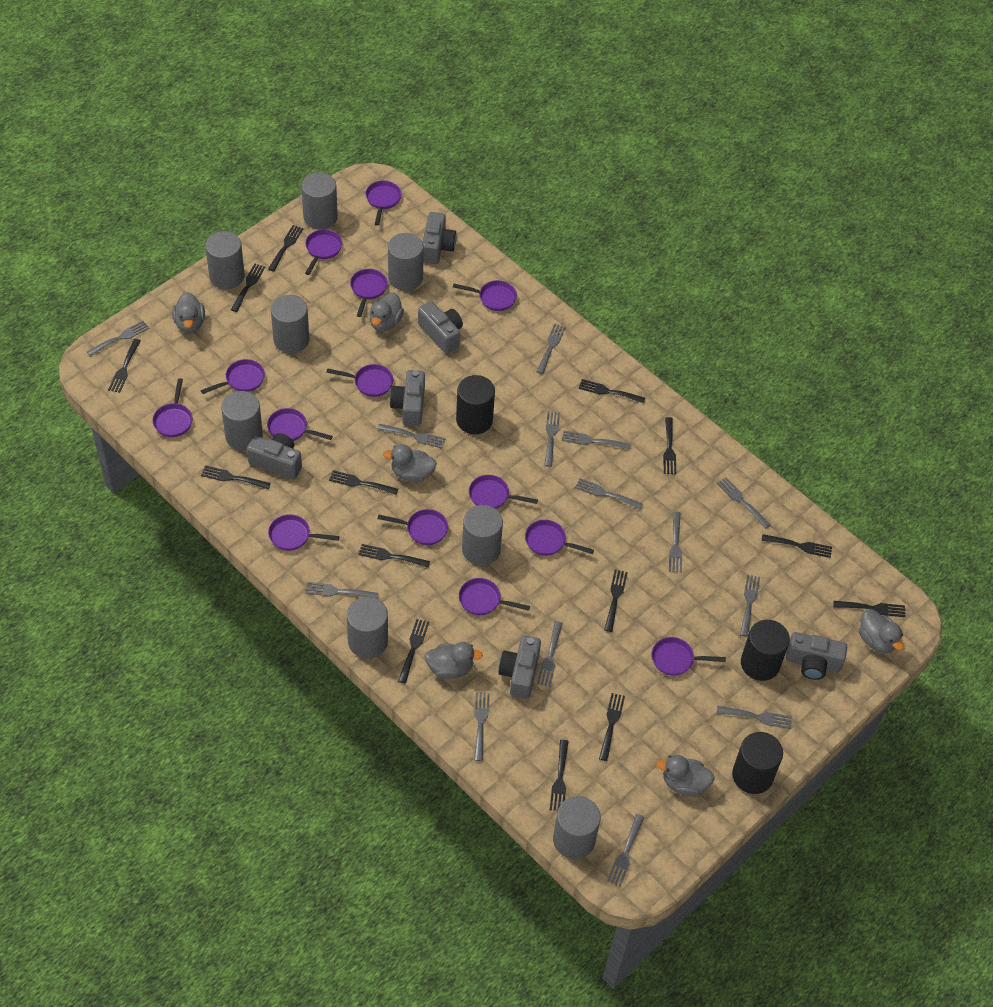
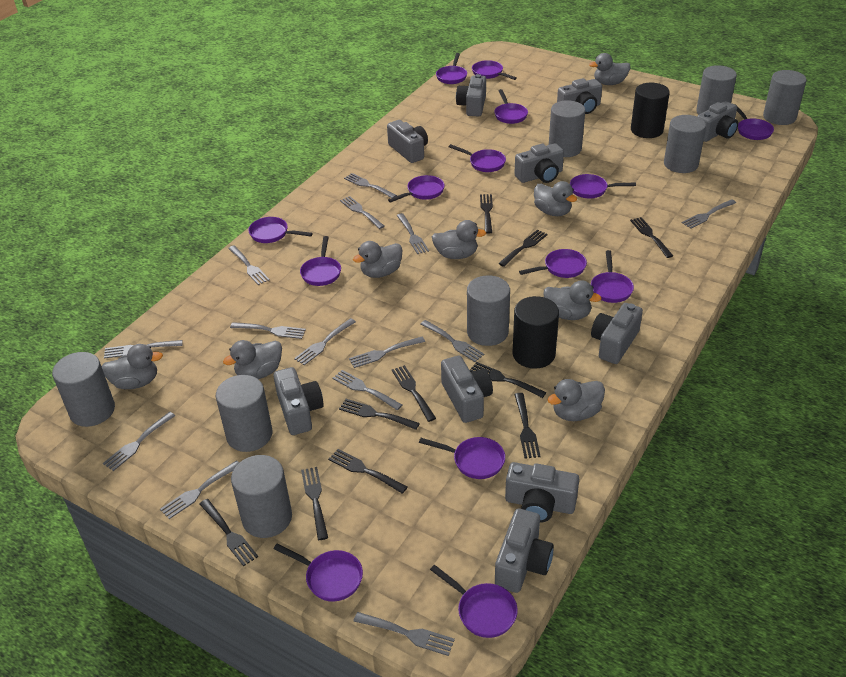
black cylinder: [456,375,495,434] [732,732,783,794] [741,620,790,681] = 3 -> [512,296,559,369] [631,83,670,138] = 2
black fork: [108,339,141,393] [201,465,271,489] [231,263,265,312] [268,225,303,271] [329,470,398,495] [358,544,430,568] [398,619,429,683] [550,740,569,811] [579,379,645,403] [599,693,625,761] [604,570,628,632] [663,417,676,474] [761,534,832,558] [833,601,906,617] = 14 -> [200,499,258,566] [301,467,328,540] [328,449,407,494] [339,399,420,430] [392,365,436,422] [470,362,546,398] [480,194,493,234] [498,230,548,267] [514,393,541,458] [630,217,673,258] = 10
grey camera: [247,433,302,479] [390,370,425,426] [418,301,463,354] [423,212,457,264] [498,635,541,699] [786,632,847,680] = 6 -> [273,367,324,435] [387,120,428,163] [441,356,493,423] [456,74,486,116] [495,508,554,593] [505,462,579,523] [514,143,564,183] [557,78,602,114] [591,303,643,364] [697,101,738,142] = 10
grey duck: [172,292,205,333] [369,292,404,331] [383,444,437,482] [425,642,483,679] [656,755,715,797] [859,609,904,654] = 6 -> [102,344,163,389] [223,340,282,379] [353,241,402,278] [432,220,486,259] [534,181,577,216] [543,280,601,320] [547,379,605,421] [589,53,630,85] = 8

